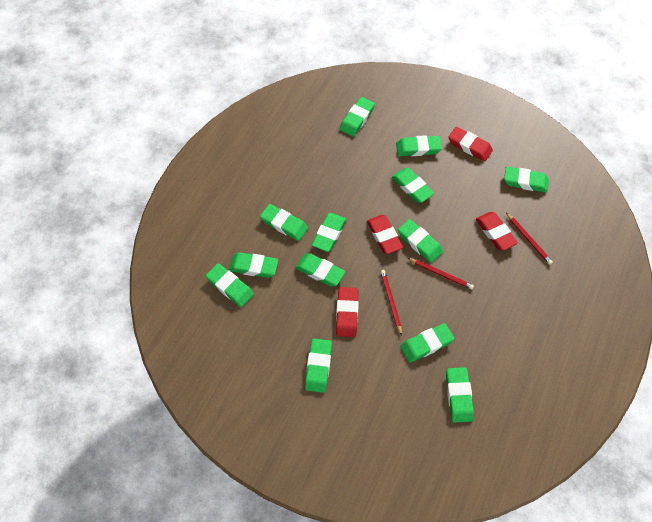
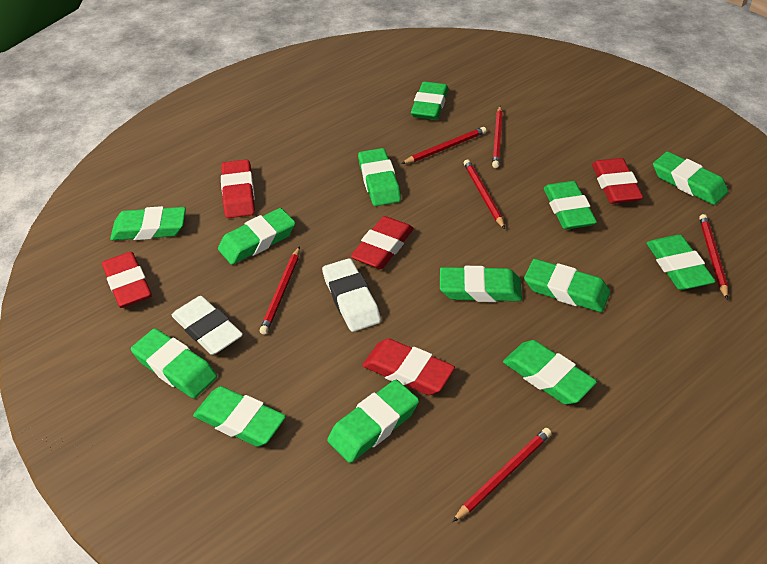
red eraser: [336,287,359,337] [367,215,403,254] [448,127,493,161] [476,212,518,251] = 4 -> [102,252,152,308] [221,159,255,218] [351,216,414,269] [362,338,455,395] [592,158,643,204] = 5
red pencil: [381,270,402,336] [408,258,474,289] [506,213,553,265] = 3 -> [260,246,300,335] [401,127,487,164] [452,428,552,522] [464,160,505,229] [492,106,503,168] [699,214,728,300] = 6
white eraser: none = 0 -> [172,296,243,355] [322,258,381,332] = 2

